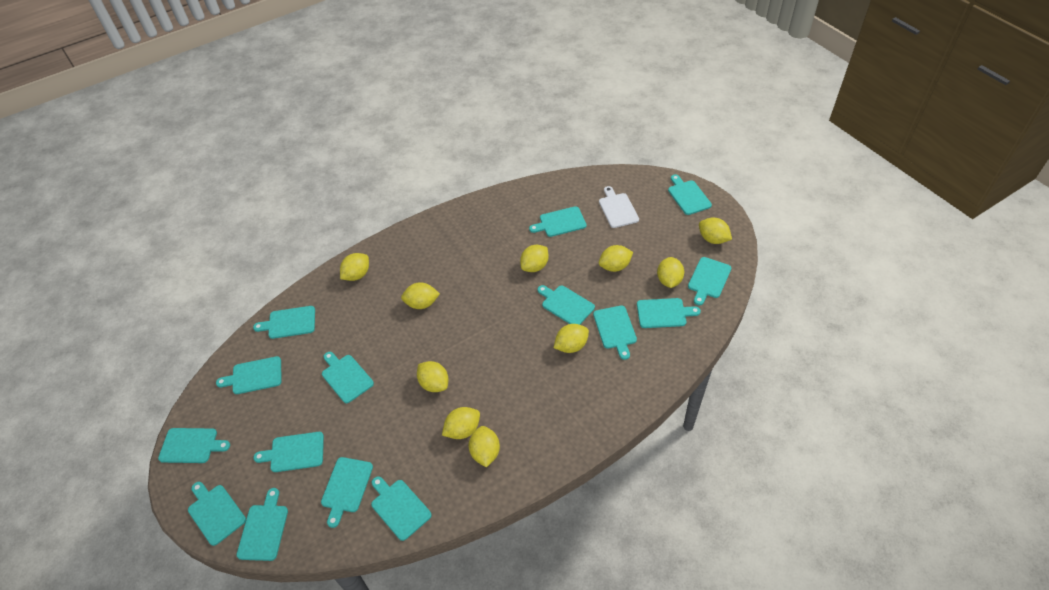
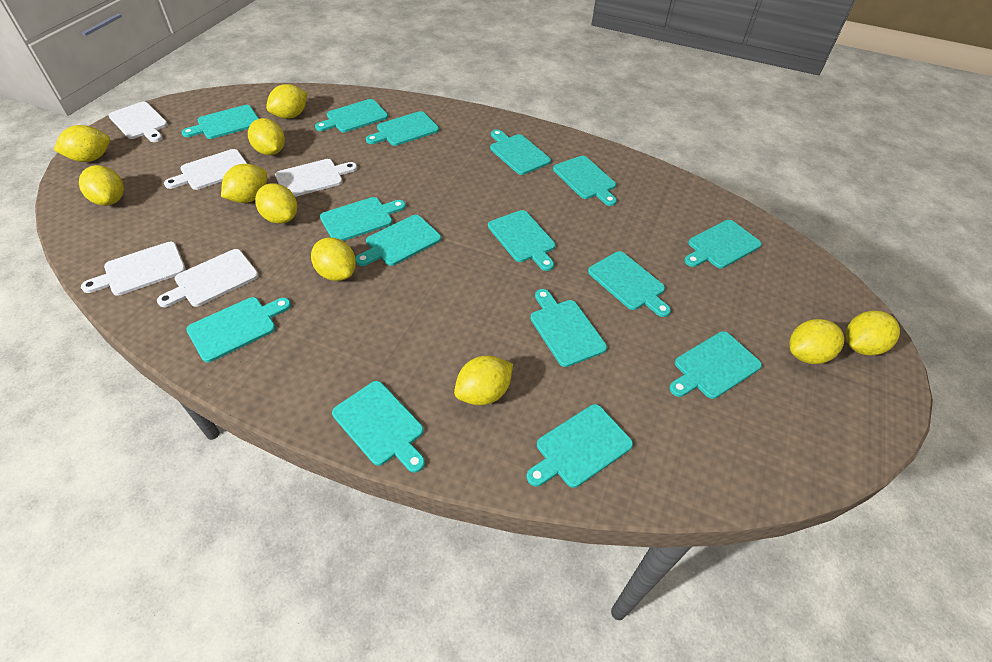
white cutting board: [599,186,639,228] = 1 -> [81,242,186,296] [108,102,168,142] [157,249,258,307] [164,149,247,190] [275,159,357,197] = 5

